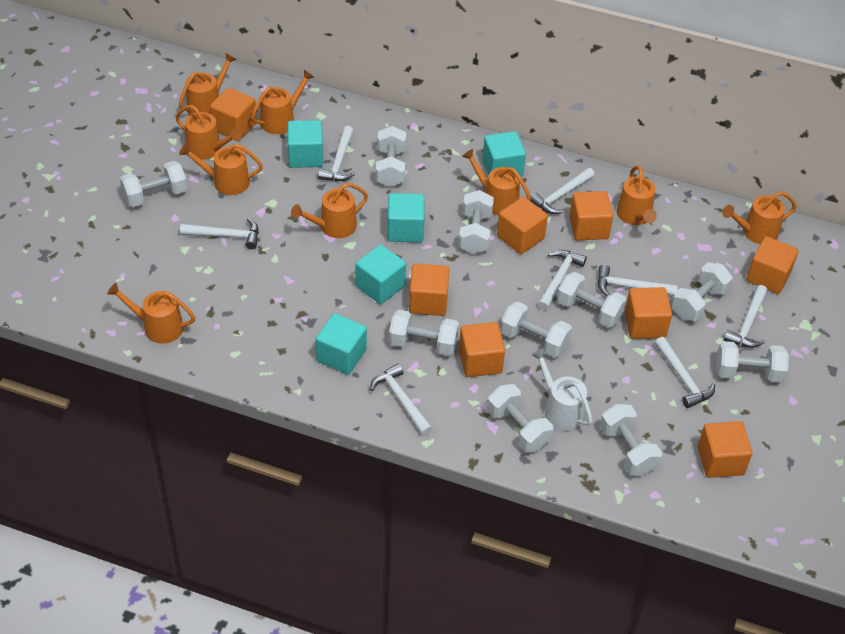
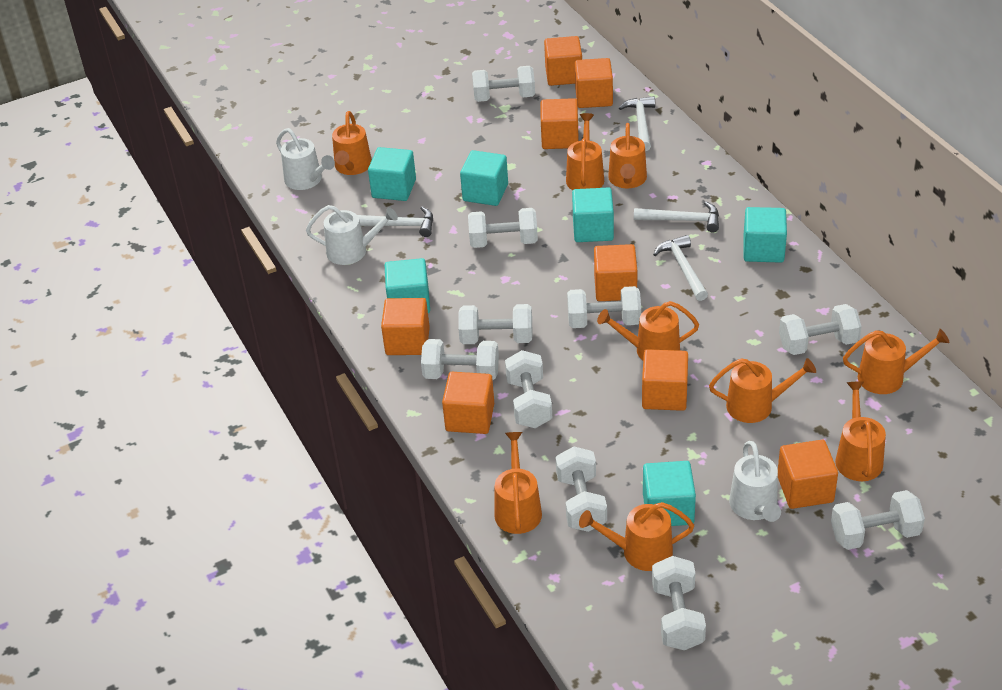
turquoise cube: [287,120,323,168] [316,313,367,375] [356,244,406,304] [388,193,425,242] [482,131,526,177] = 5 -> [368,147,416,201] [385,258,430,313] [460,150,508,206] [572,187,614,242] [643,461,696,526] [743,207,787,263] = 6
white hammer: [180,218,259,249] [318,126,355,181] [370,364,433,435] [530,168,595,214] [538,250,587,310] [598,265,678,297] [655,337,715,408] [724,285,767,348] = 8 -> [357,207,433,237] [619,96,655,151] [634,202,719,233] [653,235,708,301] = 4
white watering can: [531,348,593,431] = 1 -> [276,128,335,190] [306,205,398,265] [729,441,781,522] = 3

